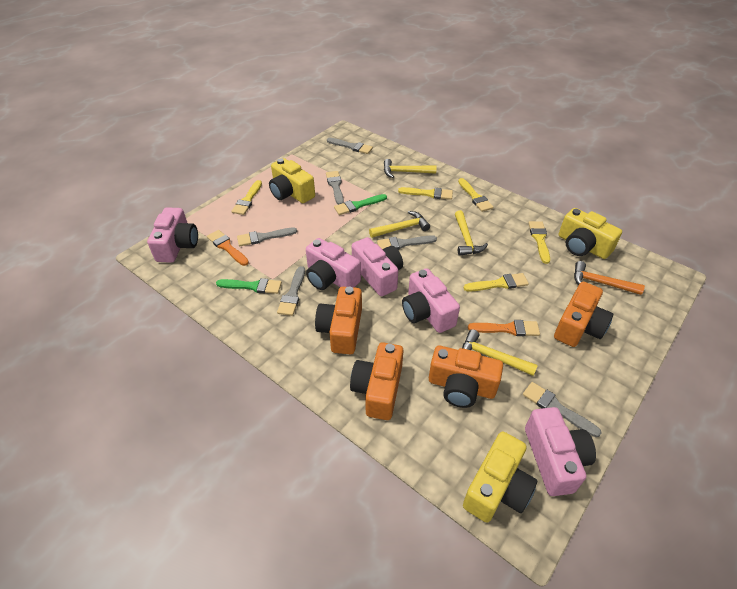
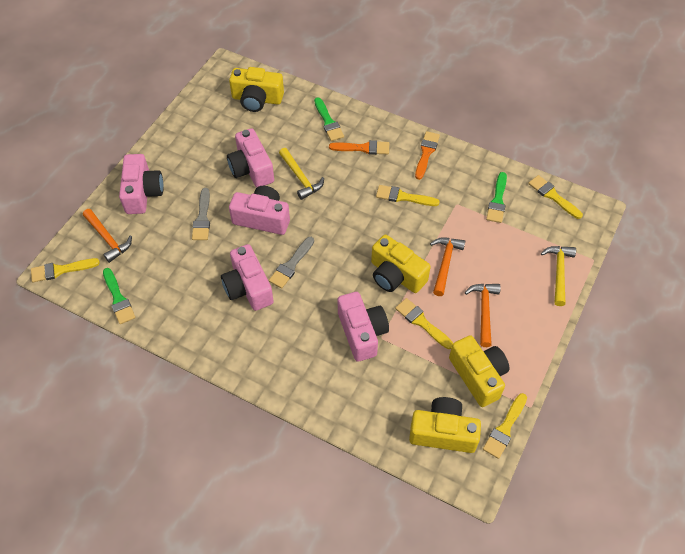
green brush: [216,278,282,294] [334,194,387,215] = 2 -> [103,268,135,324] [314,97,344,141] [486,172,507,223] = 3
grey brush: [237,227,297,246] [277,266,305,316] [326,171,344,205] [327,138,373,154] [377,235,437,250] [523,382,602,437] = 6 -> [192,188,210,240] [269,237,314,289] = 2
orange camera: [315,287,362,354] [350,342,404,420] [429,345,503,408] [554,282,613,347] = 4 -> none = 0
orange hammer: [574,261,645,295] = 1 -> [83,209,132,263] [430,237,465,296] [465,284,501,347] = 3
yellow camera: [269,158,315,203] [463,431,537,523] [559,208,622,259] = 3 -> [229,67,284,112] [371,235,431,293] [409,397,481,453] [449,335,509,407] = 4
yellow hammer: [369,211,430,238] [384,159,436,178] [455,210,488,256] [462,329,538,376] = 4 -> [279,148,324,200] [541,246,576,306] = 2

